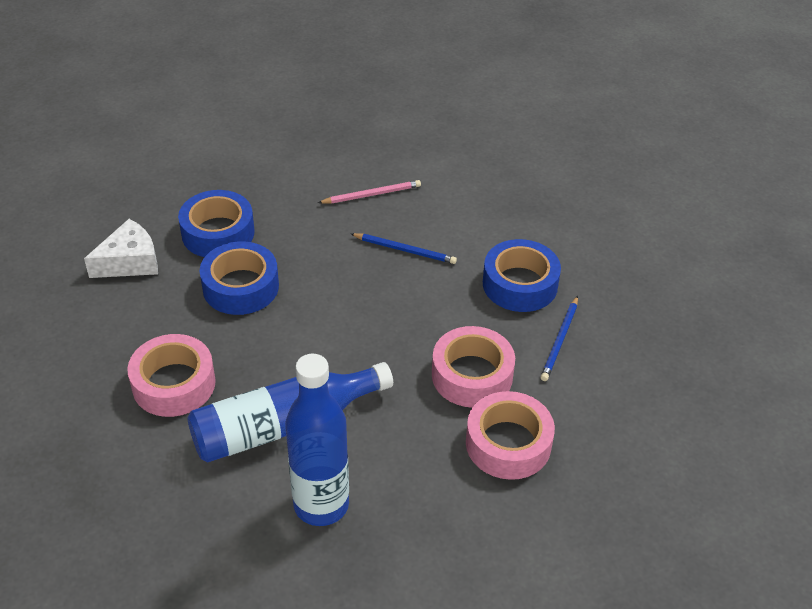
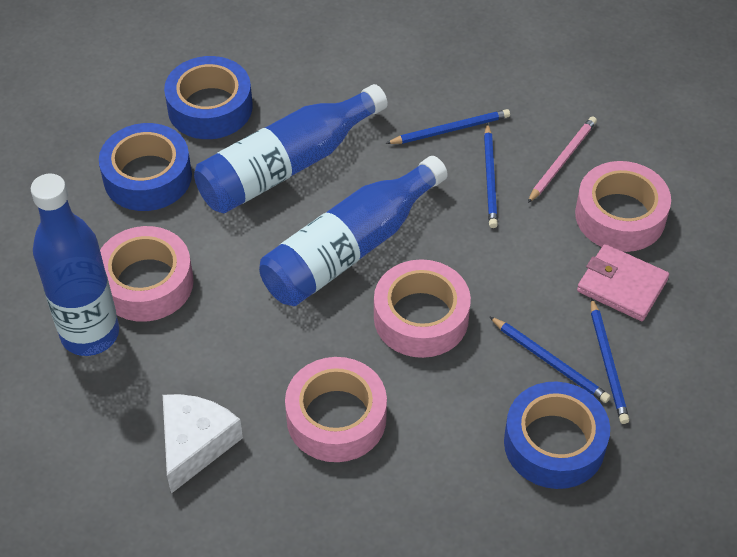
blue bottle: [187,362,393,462] [285,354,349,526] = 2 -> [30,174,119,356] [194,84,388,213] [259,156,448,306] = 3
blue pencil: [351,233,457,264] [541,296,578,381] = 2 -> [385,109,510,144] [484,123,498,228] [489,316,611,403] [591,298,629,424] = 4
pink tape: [127,334,216,417] [432,326,515,408] [466,391,555,480] = 3 -> [100,226,194,322] [285,357,387,462] [374,259,471,358] [575,161,671,252] = 4
pink wallet: none = 0 -> [577,244,669,321] = 1

